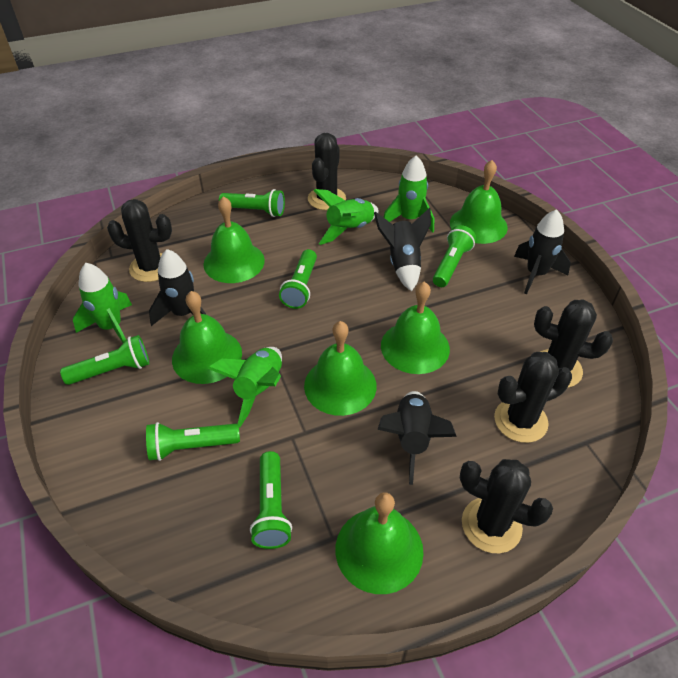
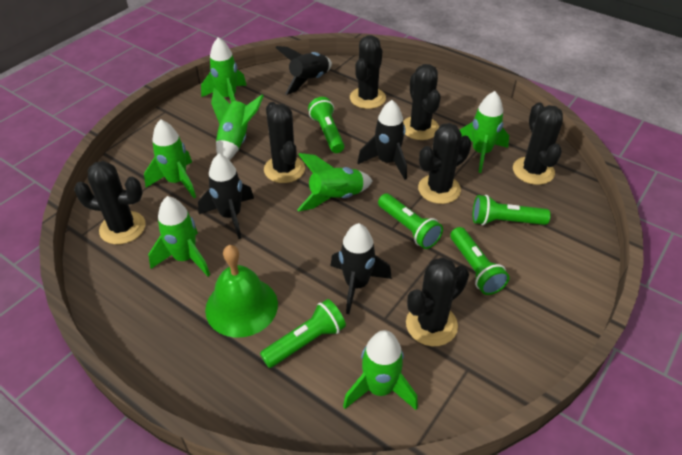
black cactus: [107,199,172,282] [308,133,346,210] [460,459,553,553] [494,352,572,443] [534,299,613,388] = 5 -> [74,161,146,244] [264,102,305,183] [350,35,386,109] [403,64,441,140] [406,257,469,346] [418,123,471,204] [513,102,563,185] = 7
green bell: [172,291,242,384] [203,196,265,283] [304,321,376,416] [336,492,424,594] [381,282,450,374] [450,160,508,244] = 6 -> [205,245,278,338] = 1
green flashlight: [60,335,149,385] [146,422,240,461] [219,189,285,217] [250,451,292,549] [279,249,317,309] [433,225,476,287] = 6 -> [260,299,346,368] [308,97,344,153] [378,194,443,249] [450,227,509,295] [473,195,551,225] = 5
green rocket: [73,263,132,343] [208,347,282,427] [313,189,379,245] [383,155,434,232] = 4 -> [144,119,196,198] [148,196,210,277] [201,37,247,102] [211,88,264,160] [297,153,372,212] [343,330,418,410] [459,91,509,173] = 7

